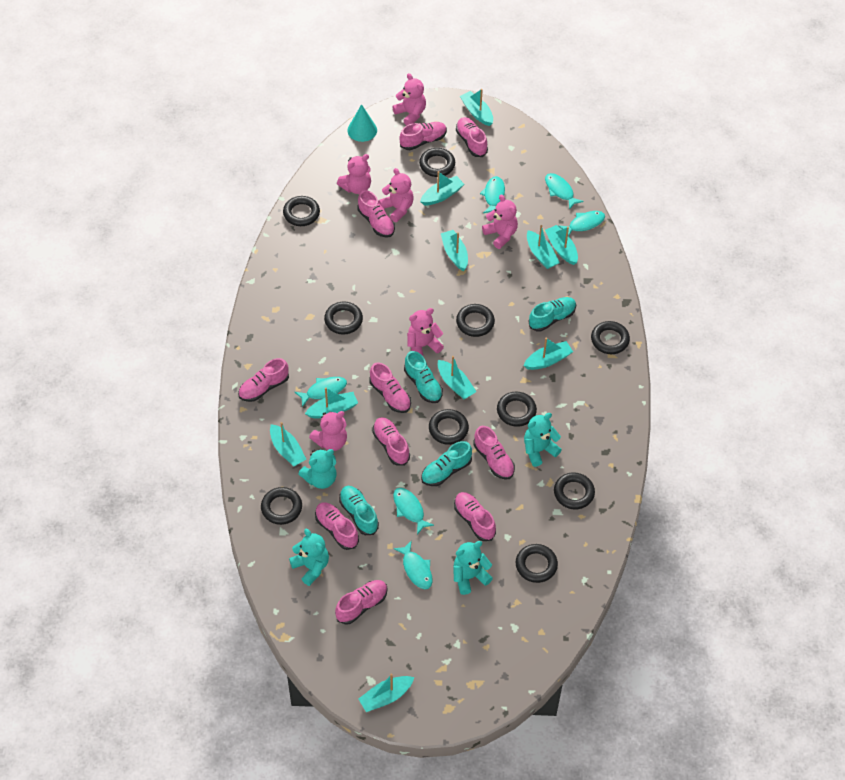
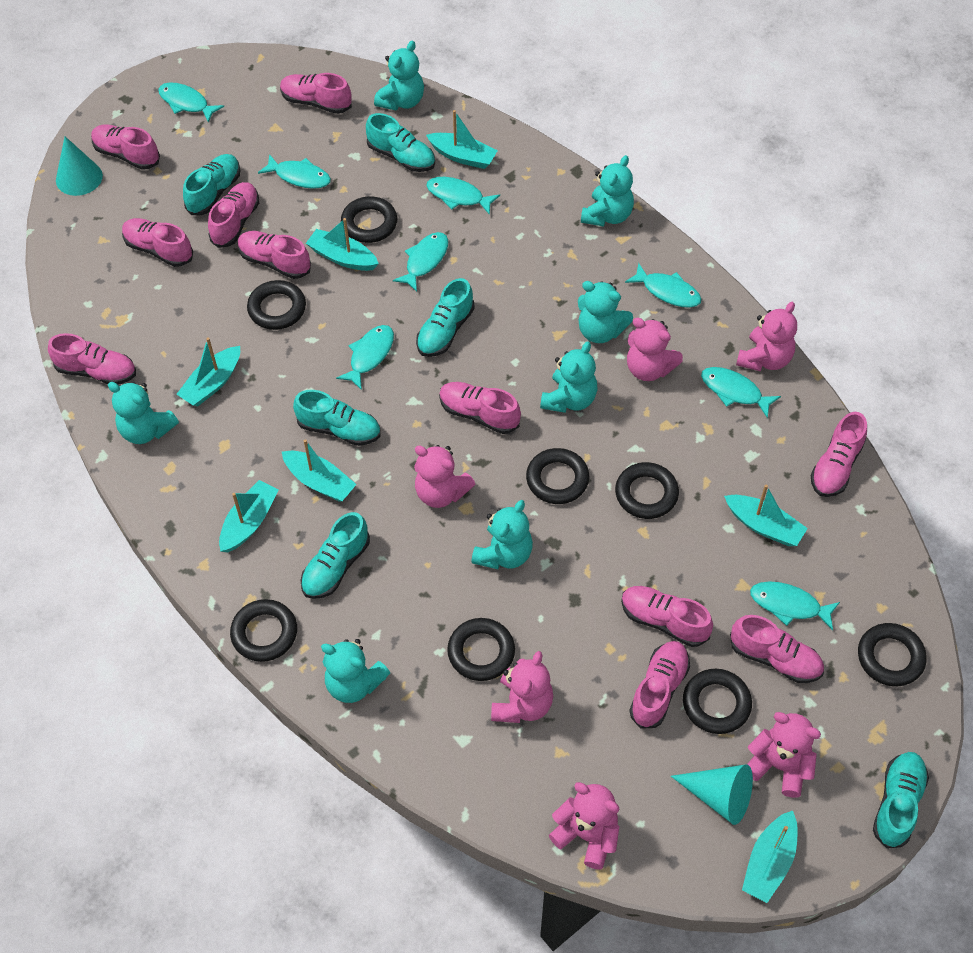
black ring: [261,487,302,525] [283,196,320,226] [324,301,363,335] [419,148,455,177] [429,409,469,445] [456,304,495,337] [497,391,537,427] [516,544,558,583] [554,472,595,510] [591,321,630,354] = 10 -> [230,599,297,662] [247,280,306,330] [341,196,397,243] [447,618,515,681] [526,448,589,504] [615,462,679,519] [683,669,752,734] [858,623,927,687] = 8
pink shoe: [238,358,289,402] [315,502,359,550] [335,580,388,625] [358,190,395,238] [369,363,411,413] [373,417,410,466] [399,122,447,150] [454,492,496,541] [456,117,488,157] [473,426,515,480] = 10 -> [48,333,136,385] [91,124,160,170] [122,218,193,267] [208,182,259,248] [238,231,311,279] [280,73,352,114] [439,382,521,434] [621,586,713,647] [629,641,690,729] [730,615,824,683] [811,412,867,497] = 11
turquoise boat: [270,422,306,466] [305,387,358,418] [358,673,414,712] [420,171,464,205] [438,356,476,399] [441,230,468,271] [460,89,493,126] [523,338,573,370] [527,225,560,269] [545,225,578,265] = 10 -> [177,337,240,406] [219,480,279,552] [282,439,357,502] [306,218,379,271] [426,110,498,169] [724,484,808,546] [742,811,797,903] = 7
turquoise cone: [347,104,377,142] = 1 -> [56,136,103,196] [671,764,753,825] = 2
turquoise fish: [295,377,347,407] [393,488,434,534] [394,540,432,589] [480,176,505,213] [545,173,584,210] [558,211,605,236] = 6 -> [158,82,224,123] [258,154,331,189] [336,325,394,390] [393,232,448,292] [426,177,500,215] [625,263,702,308] [701,367,781,418] [750,581,840,630] = 8
turquoise shoe: [339,486,379,535] [404,351,443,403] [421,441,472,486] [528,297,576,331] = 4 -> [183,154,240,215] [293,390,381,446] [301,512,370,599] [366,113,435,172] [416,278,475,357] [873,752,929,849] = 6
turquoise teddy bear: [289,529,329,586] [299,449,337,489] [453,541,493,595] [524,413,562,467] = 4 -> [108,382,179,444] [321,639,390,703] [374,41,424,110] [471,500,533,569] [540,341,597,413] [578,281,633,343] [581,155,634,226] = 7

